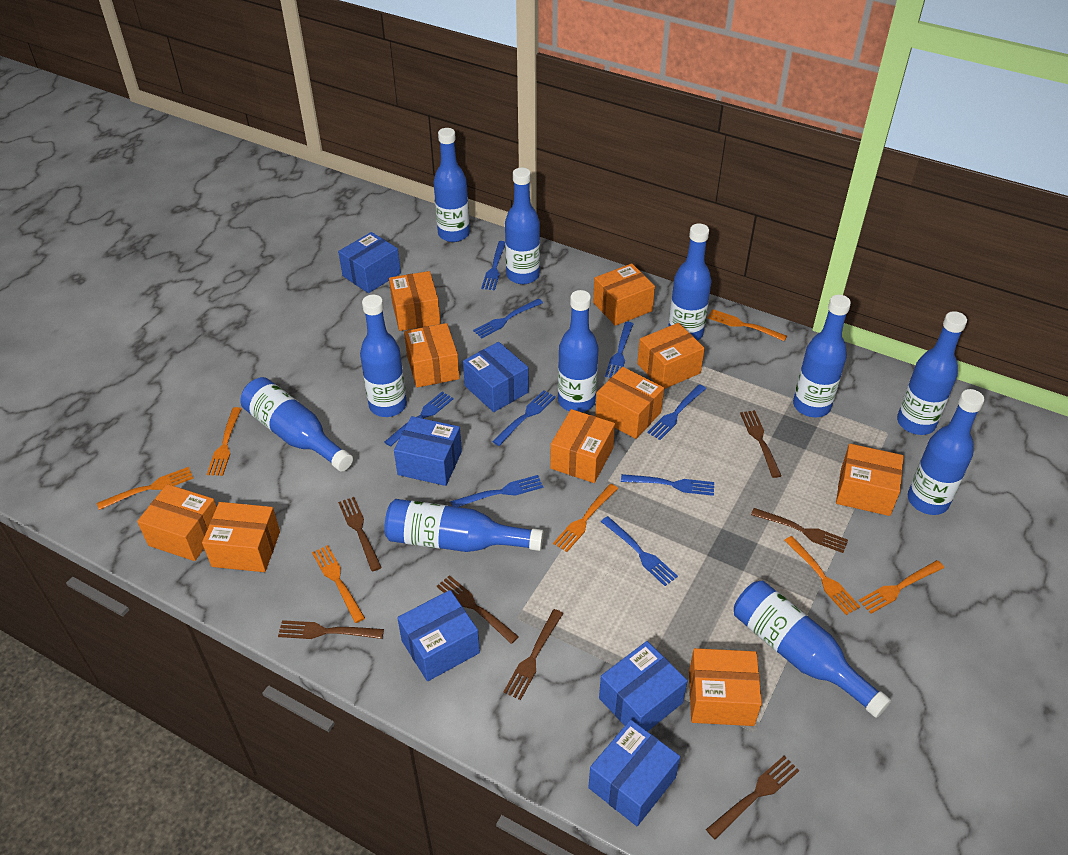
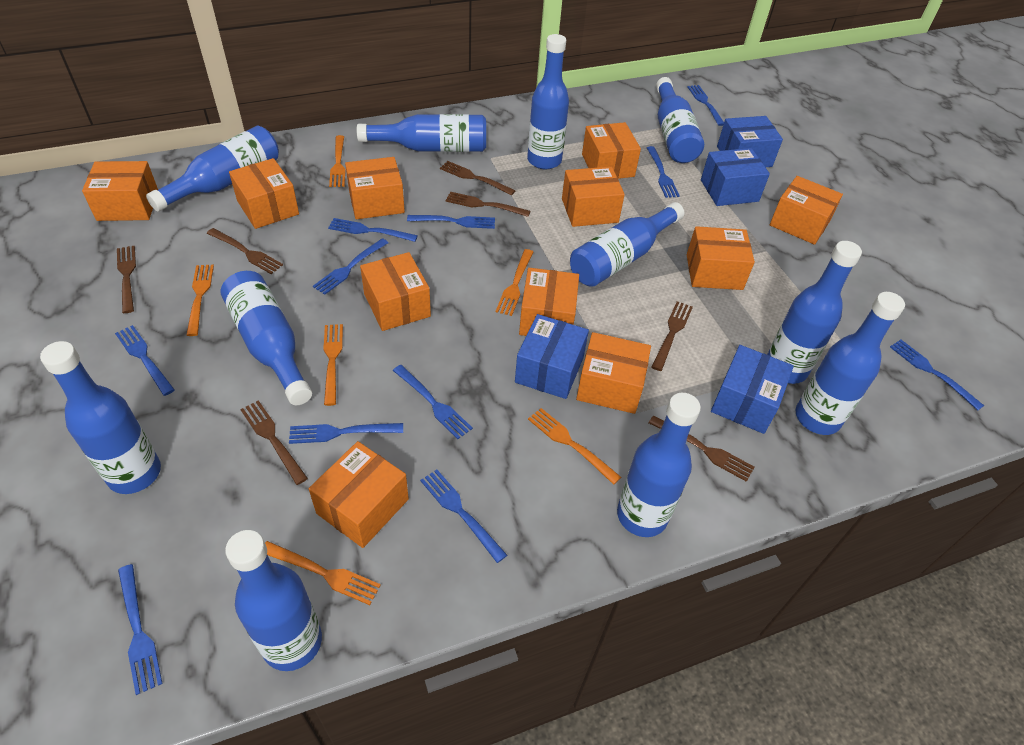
blue box: [338,232,401,293] [394,416,462,486] [397,590,480,681] [463,342,529,412] [588,720,680,826] [599,641,687,732] = 6 -> [515,314,589,399] [701,148,770,206] [711,345,794,434] [717,116,783,167] = 4
blue fork: [385,392,453,447] [450,475,543,507] [473,298,543,338] [481,241,505,290] [492,390,556,446] [601,516,678,586] [605,322,633,378] [621,474,714,496] [647,384,706,440] = 9 -> [115,325,175,396] [118,564,163,695] [289,423,403,444] [313,238,388,295] [328,218,418,242] [393,365,473,439] [407,215,495,229] [420,469,507,563] [647,146,680,198] [687,85,724,126] [890,339,984,410] = 11
orange box: [137,484,217,561] [202,502,280,572] [389,271,440,331] [404,323,460,387] [550,409,615,483] [593,263,655,326] [595,367,664,439] [637,323,705,389] [689,648,762,726] [836,444,904,516] = 10 -> [82,161,158,221] [229,158,299,229] [309,441,409,548] [345,157,405,219] [360,252,431,331] [519,268,579,336] [562,167,625,227] [576,332,651,414] [582,122,641,179] [687,226,755,290] [770,176,843,245] = 11
orange fork: [97,467,194,510] [207,407,242,476] [312,545,365,623] [553,484,618,552] [707,309,787,341] [784,536,860,615] [859,560,944,614] = 7 -> [187,265,214,336] [265,541,381,605] [323,324,343,406] [329,135,346,187] [496,249,533,316] [528,408,621,485] = 6

